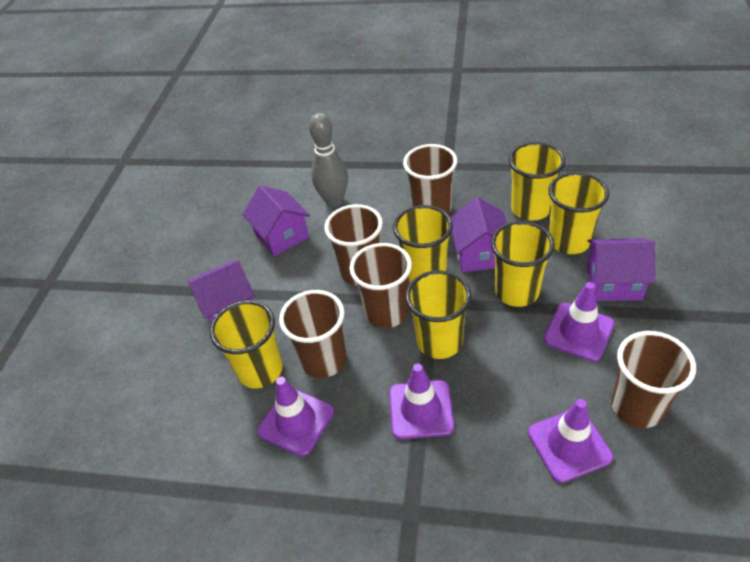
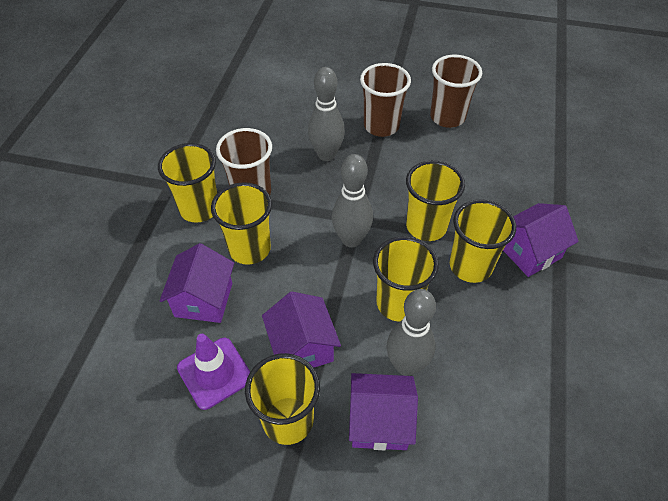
brown cup: [279,290,347,378] [324,204,383,285] [349,243,412,328] [403,144,457,214] [611,331,696,428] = 5 -> [216,128,272,195] [360,63,411,137] [430,55,482,128] = 3
grey bowling pin: [309,113,348,207] = 1 -> [308,67,345,161] [332,154,373,248] [387,289,436,376] = 3
purple traffic cone: [257,377,334,456] [389,363,454,440] [528,399,613,483] [544,282,615,362] = 4 -> [177,334,251,410] = 1

